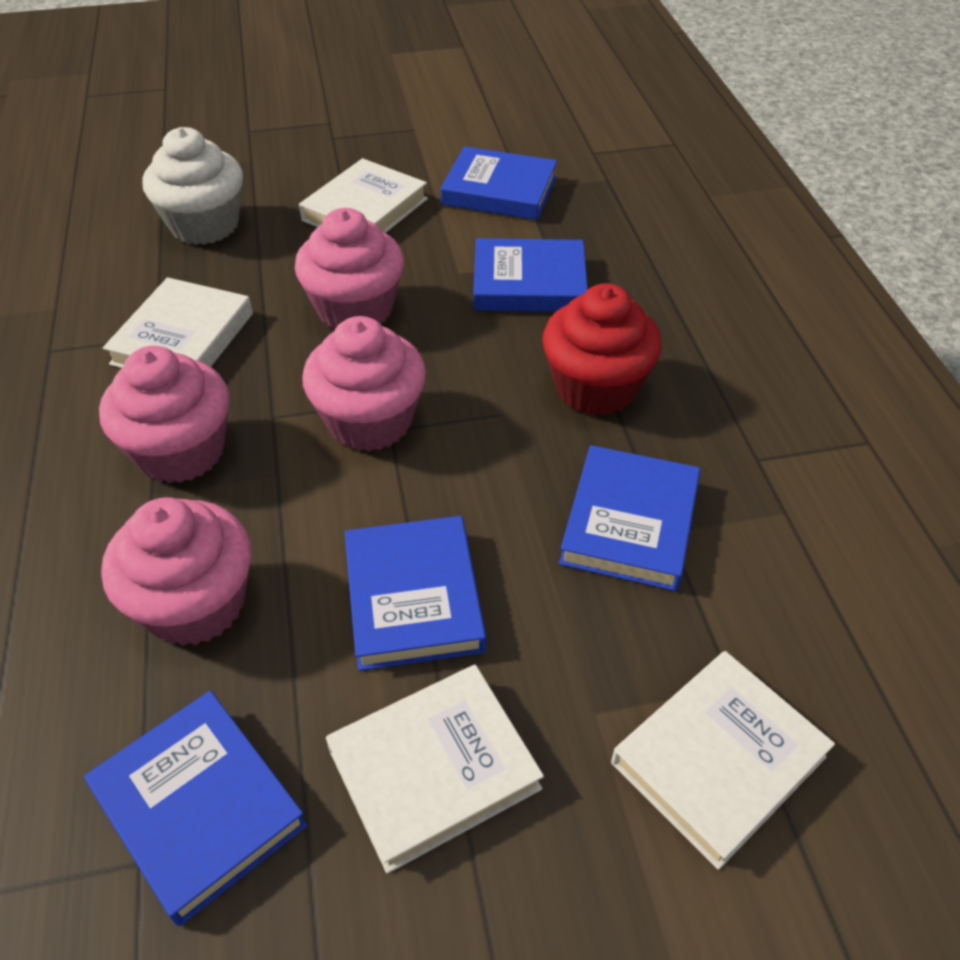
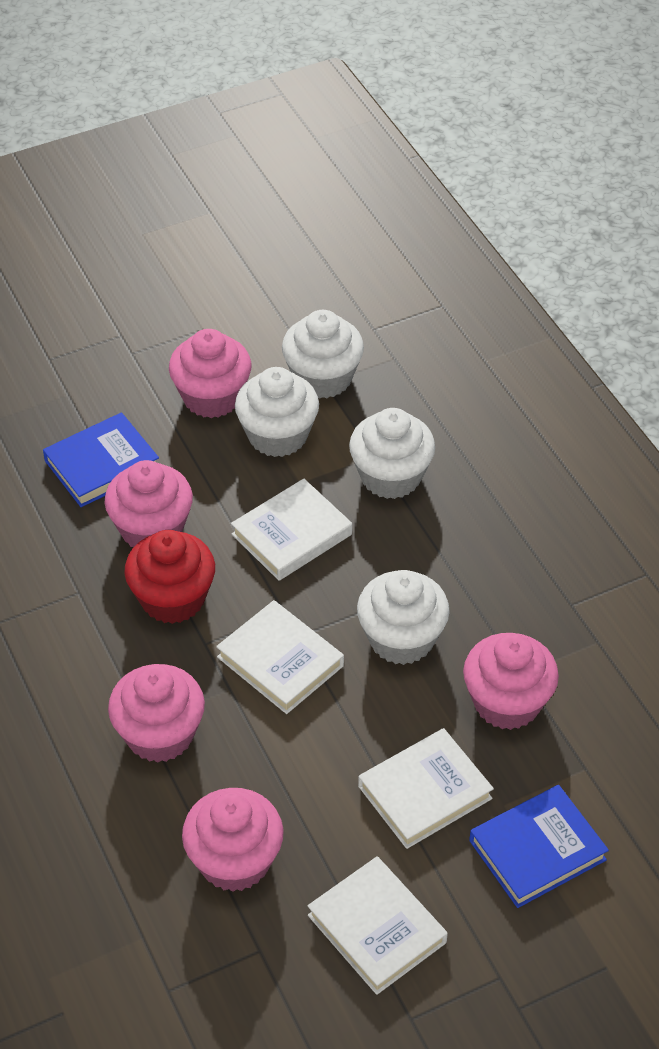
blue book: [84,691,308,926] [345,516,486,671] [441,146,557,220] [473,238,588,312] [559,445,700,591] = 5 -> [43,412,159,507] [469,785,609,908] = 2
pink cupcake: [99,346,229,483] [101,497,251,646] [295,208,404,330] [302,316,426,451] = 4 -> [105,460,193,547] [108,664,205,763] [169,329,252,418] [182,788,284,892] [463,633,559,730] = 5
white cupcake: [142,127,243,245] = 1 -> [235,367,319,457] [282,310,364,399] [349,408,435,499] [357,570,450,665] = 4

